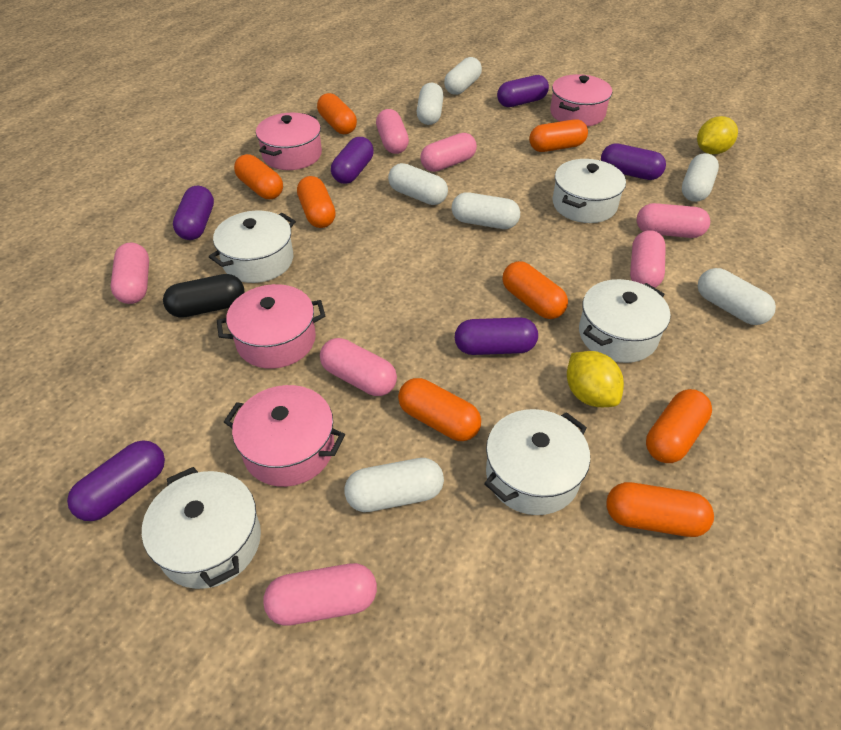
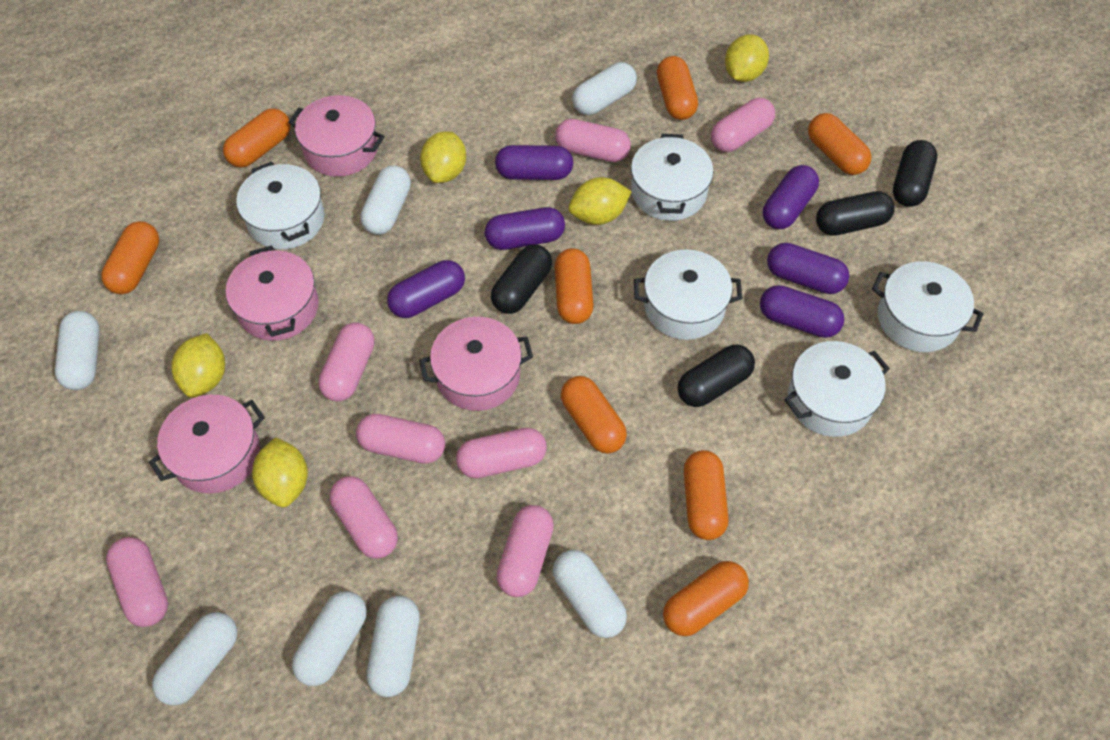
black capsule: [163,274,245,318] = 1 -> [491,244,552,314] [677,345,755,407] [816,191,895,236] [893,140,937,207] = 4
pink capsule: [111,243,149,304] [263,563,377,626] [320,338,397,396] [376,109,409,154] [420,133,477,172] [630,230,666,288] [637,203,710,238] = 7 -> [106,537,168,627] [318,322,375,402] [330,476,398,559] [356,414,445,464] [456,428,547,478] [497,505,554,597] [555,119,631,162] [711,98,775,152] = 8
yellow lemon: [567,351,624,407] [697,116,738,154] = 2 -> [172,333,225,398] [252,437,308,507] [420,131,466,183] [569,177,632,225] [725,34,769,82] = 5

